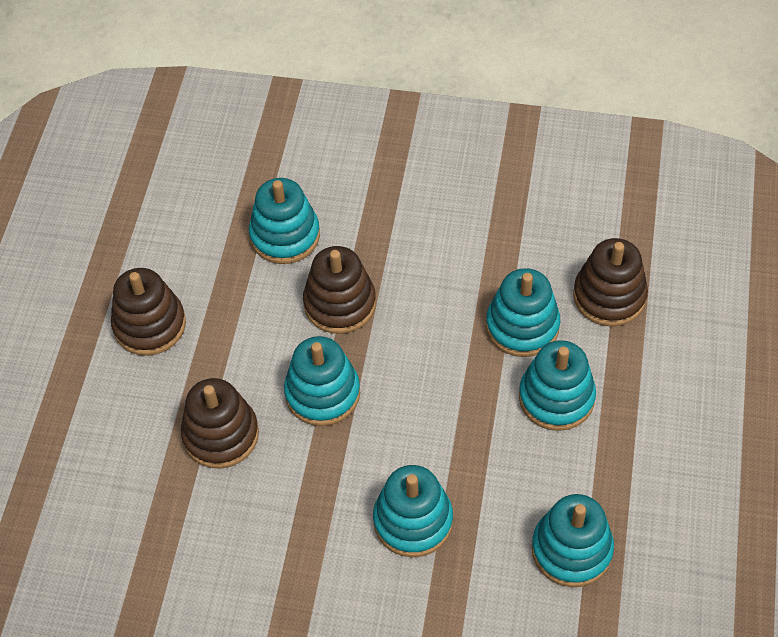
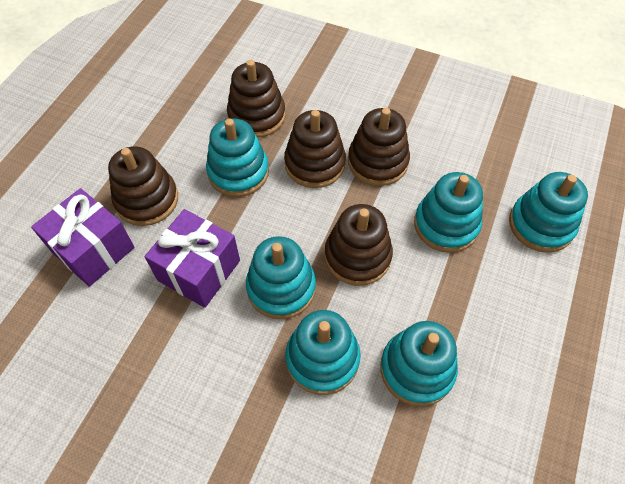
brown stacking toy: [111,268,186,356] [181,378,259,469] [303,246,376,334] [573,238,648,327] = 4 -> [108,146,178,226] [227,60,286,138] [284,110,346,188] [325,204,393,286] [348,108,410,186] = 5
purple gift: none = 0 -> [31,188,135,287] [145,209,240,308] = 2

